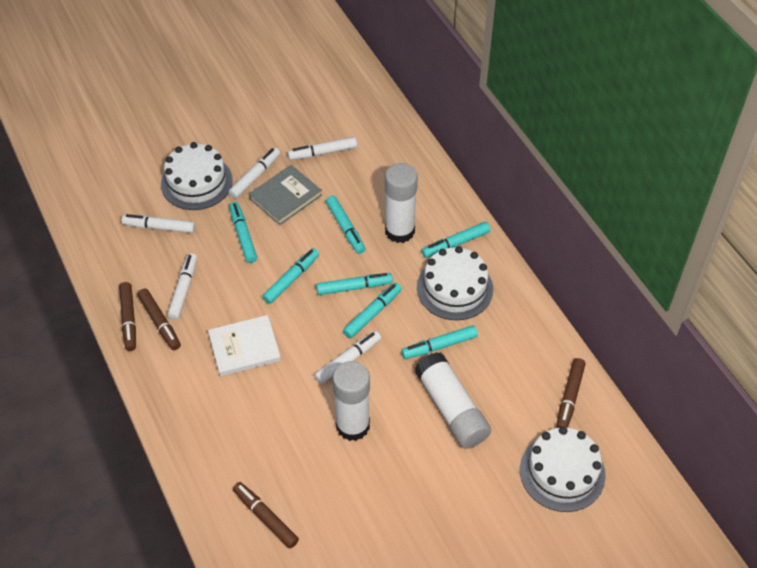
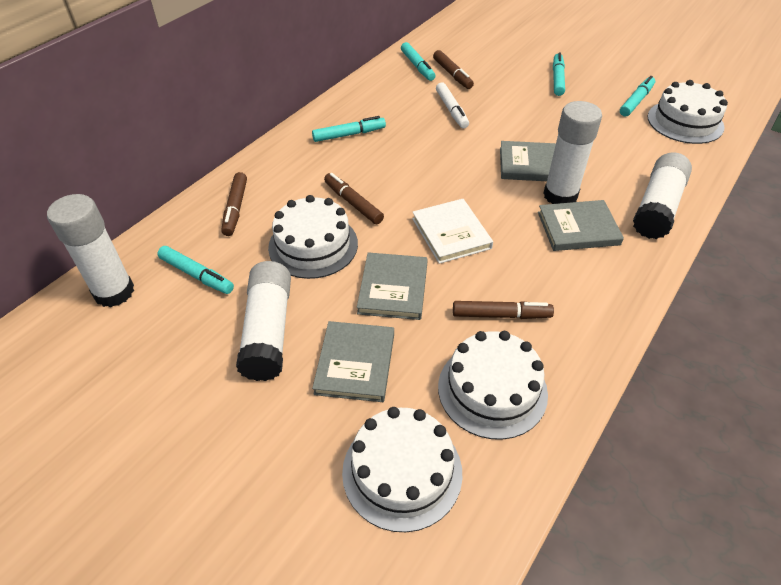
grey book: [249,165,322,225] = 1 -> [312,321,394,402] [357,252,428,320] [500,141,556,181] [538,200,624,251] = 4
turquoise marker: [229,202,257,263] [262,248,319,304] [316,273,393,295] [326,196,365,254] [343,283,402,338] [401,325,478,359] [422,222,490,258] = 7 -> [157,246,234,294] [312,116,386,142] [401,42,436,81] [553,52,565,96] [620,76,655,117] = 5
white cake: [161,142,233,210] [417,246,493,320] [520,426,606,512] = 3 -> [268,195,358,279] [342,407,462,532] [438,331,548,440] [647,80,728,144] = 4
white glue stick: [332,361,370,441] [385,163,418,243] [415,352,491,449] = 3 -> [47,194,134,307] [236,261,291,381] [543,101,602,204] [633,152,692,239] = 4
white marker: [121,214,195,233] [167,253,197,320] [229,147,280,198] [288,137,357,160] [314,331,381,384] = 5 -> [436,82,469,128] = 1

